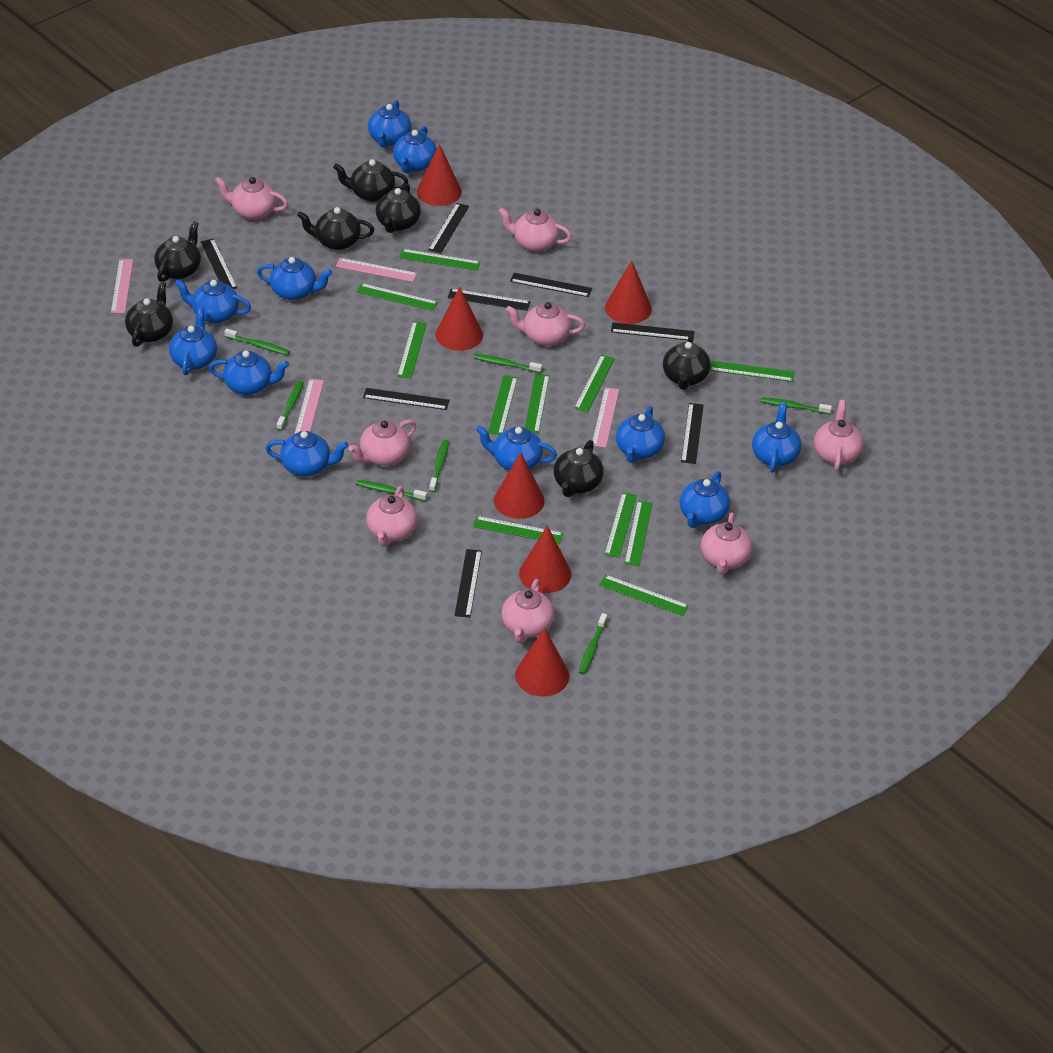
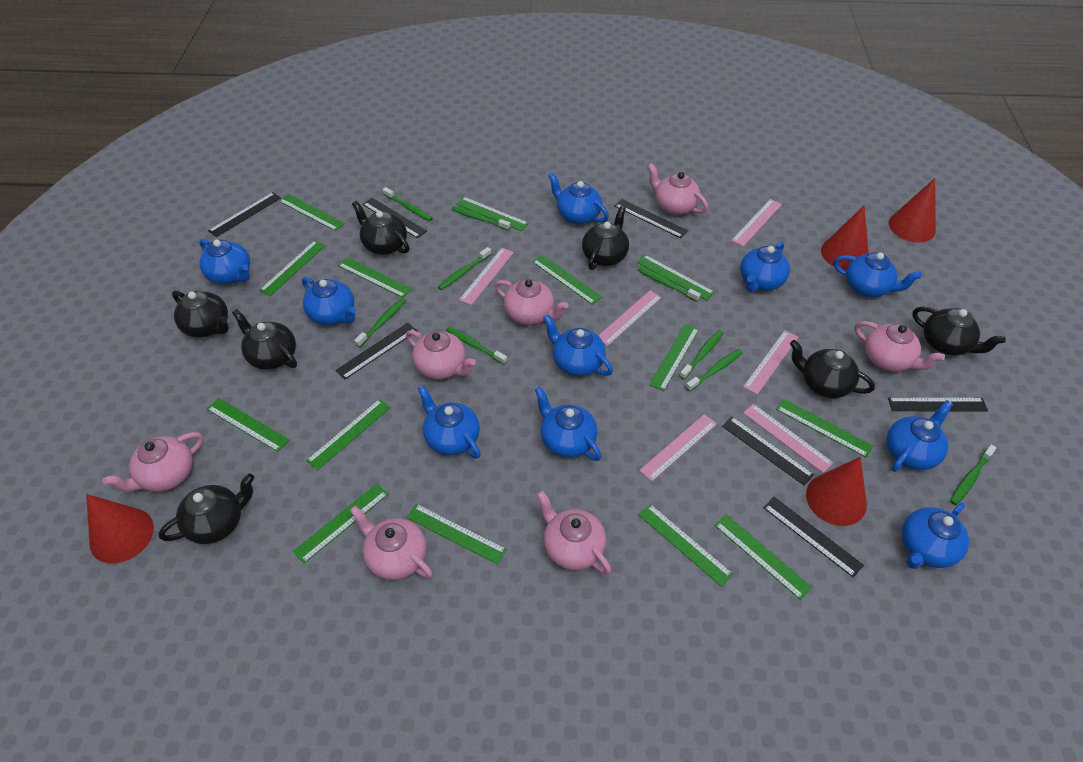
black ruler: [201,239,237,289] [363,388,450,410] [428,203,469,254] [448,289,531,311] [454,549,482,618] [510,273,592,297] [611,322,695,340] [681,403,704,464] = 8 -> [208,192,281,237] [335,323,417,380] [363,198,427,239] [615,199,688,238] [722,417,814,486] [763,497,864,578] [888,398,988,412] = 7
blue teapot: [169,307,217,375] [174,279,251,324] [209,351,289,395] [257,257,332,300] [265,431,349,476] [368,100,412,148] [393,126,437,173] [476,426,557,471] [616,406,665,463] [680,471,730,528] [752,402,801,473] = 11 -> [199,239,250,284] [302,277,356,325] [418,385,481,458] [535,387,601,461] [543,314,613,376] [548,173,609,224] [740,241,790,292] [833,252,922,297] [887,400,953,472] [902,503,969,569] = 10
green ruler: [357,283,438,311] [397,321,427,379] [399,249,481,271] [473,516,563,544] [488,375,518,435] [525,374,550,433] [574,355,615,412] [599,575,689,616] [604,492,637,558] [624,500,653,566] [710,361,795,382] = 11 -> [207,398,289,452] [259,240,326,296] [279,194,345,231] [293,484,388,563] [306,399,391,470] [338,257,412,298] [407,504,507,564] [456,196,529,231] [532,255,602,305] [637,255,715,301] [639,504,733,586] [649,324,699,391] [714,514,812,600] [776,399,873,458] = 14
green toothbrush: [225,329,290,355] [277,381,304,431] [356,480,427,501] [429,440,449,492] [474,354,542,373] [579,613,607,675] [761,397,832,414] = 7 -> [354,298,406,347] [383,187,433,221] [438,247,491,290] [446,326,507,365] [451,206,510,230] [638,267,701,302] [679,330,724,380] [686,349,743,392] [950,444,997,505] = 9
pink ruler: [111,259,133,313] [295,379,324,434] [336,258,417,282] [592,387,619,448] = 4 -> [459,248,514,305] [598,290,662,346] [639,414,717,481] [731,199,782,247] [743,330,799,395] [743,404,833,473] = 6
pink teapot: [215,177,288,220] [349,420,416,466] [366,486,417,547] [498,208,572,252] [501,579,554,643] [506,302,585,346] [701,512,752,575] [814,400,864,471] = 8 -> [103,432,203,492] [350,506,433,580] [406,330,476,380] [495,279,568,325] [537,491,611,575] [647,163,708,215] [855,321,945,372] = 7
red cone: [417,144,462,206] [435,287,483,351] [494,452,545,519] [515,628,569,696] [519,526,571,593] [605,260,652,324] = 6 -> [86,494,154,564] [806,457,867,526] [821,206,869,270] [889,178,936,242] = 4

